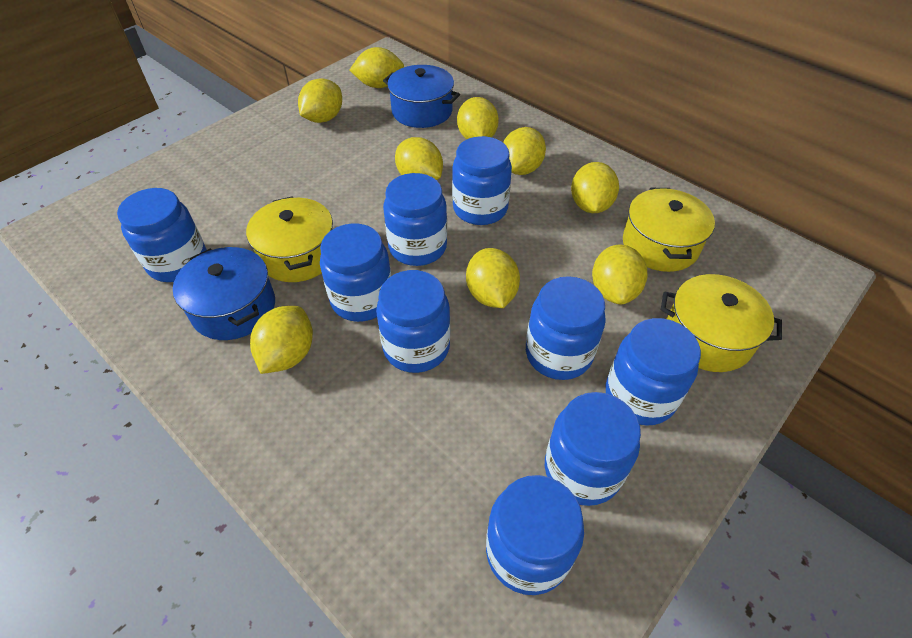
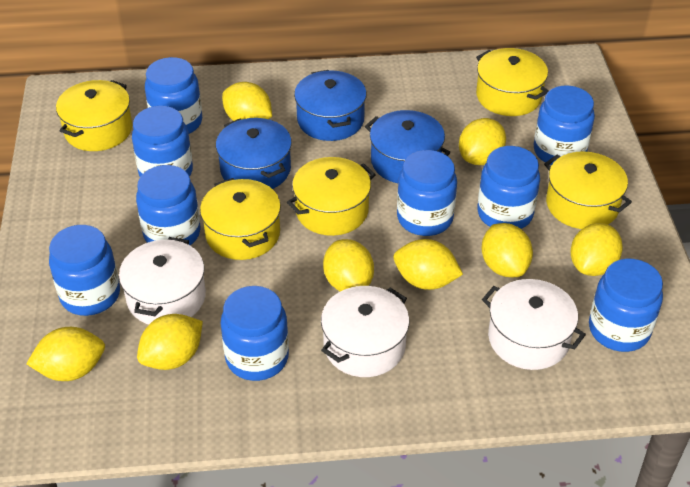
blue pot: [173,247,275,340] [383,65,460,128] = 2 -> [216,118,292,189] [294,70,367,141] [365,110,450,183] = 3
white pot: none = 0 -> [119,237,206,324] [321,286,409,377] [482,279,586,370] = 3
yellow lemon: [250,306,313,374] [298,78,342,123] [350,47,404,88] [395,137,443,180] [457,97,499,139] [466,248,520,308] [503,127,546,175] [571,162,619,213] [592,245,647,305] = 9 -> [26,327,105,381] [137,314,203,370] [222,82,272,121] [323,239,374,291] [394,239,463,290] [459,118,506,165] [482,223,533,277] [571,223,623,276] = 8
yellow pot: [246,196,333,282] [623,188,715,272] [661,274,782,372] = 3 -> [56,80,132,151] [200,178,281,260] [287,157,376,236] [476,48,549,116] [544,151,632,229] = 5

